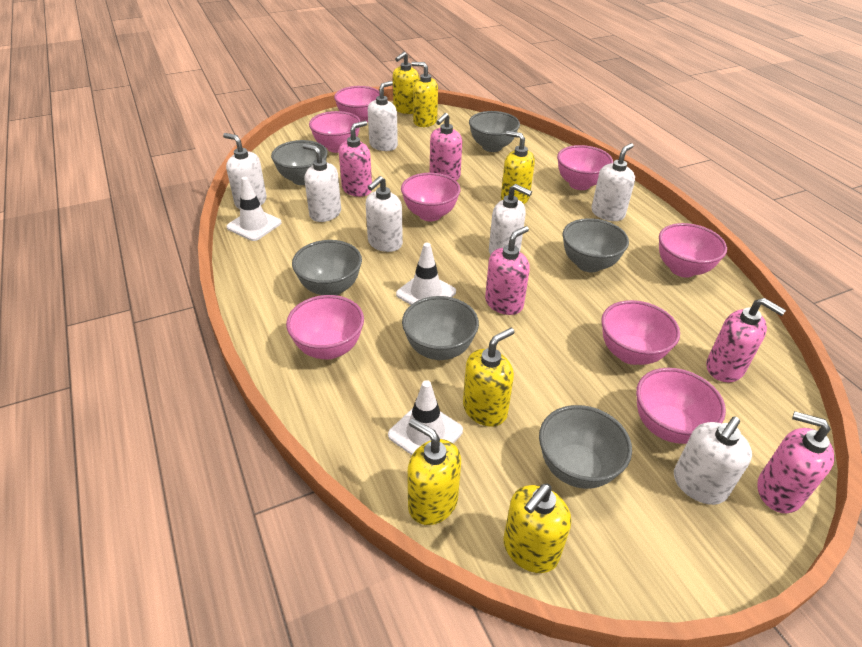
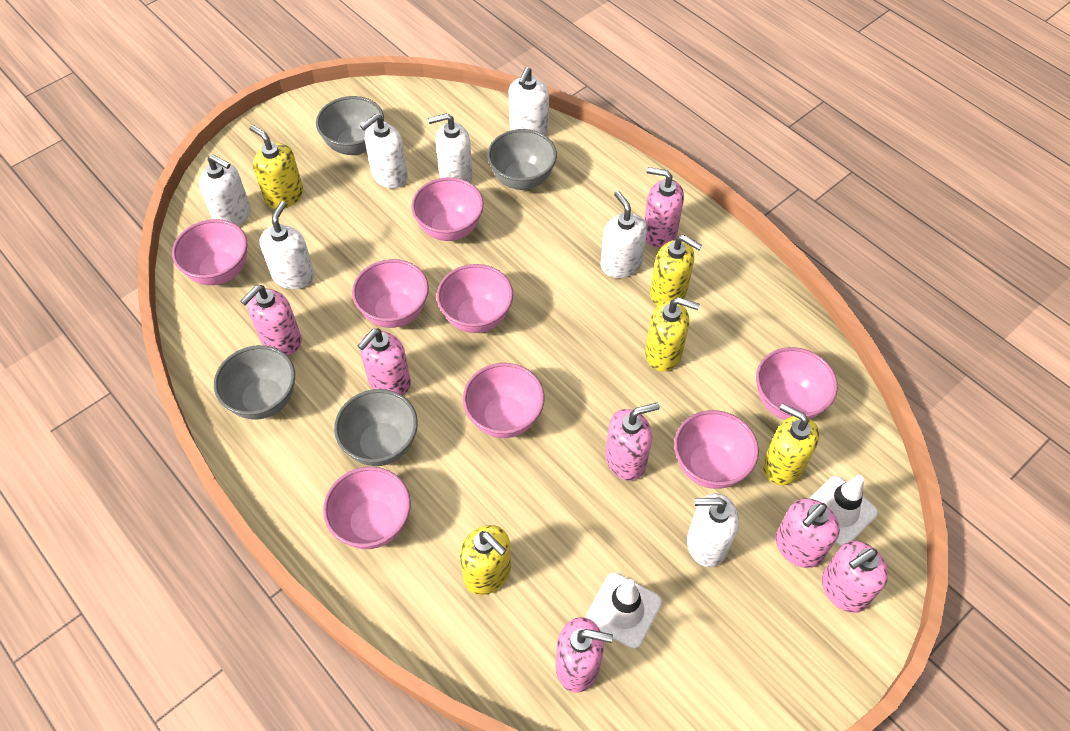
grey bowl: [271,140,328,185] [292,240,362,296] [402,296,479,360] [469,111,520,152] [539,405,632,489] [563,218,629,272] = 6 -> [214,345,295,420] [316,96,384,155] [334,389,418,466] [487,129,557,190] = 4
pink soap dispenser: [339,121,372,197] [430,113,462,180] [485,226,530,315] [706,298,786,382] [757,411,834,513] = 5 -> [240,285,302,355] [358,329,411,396] [555,617,613,693] [605,403,660,481] [644,167,684,248] [776,498,840,568] [822,541,888,613] = 7
white traffic cone: [227,177,282,241] [388,380,463,455] [396,243,456,305] = 3 -> [586,573,662,649] [809,475,878,546] = 2
yellow soap dispenser: [393,52,419,114] [407,418,461,525] [411,62,438,127] [463,328,514,427] [501,131,535,204] [503,484,571,573] = 6 -> [249,125,303,209] [460,525,511,595] [645,297,700,372] [650,235,702,306] [763,403,819,485] = 5

